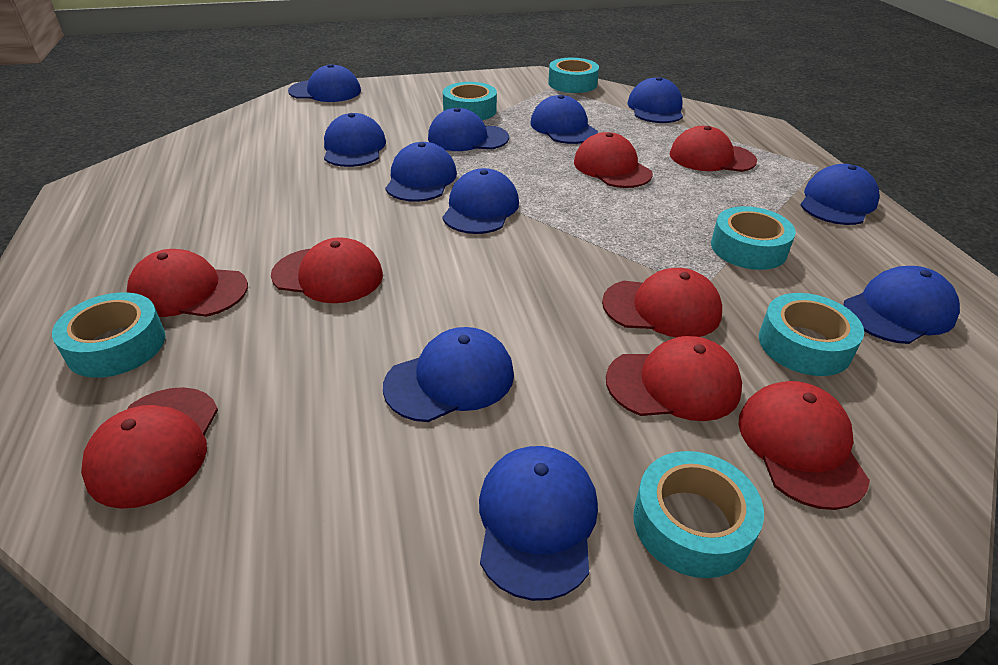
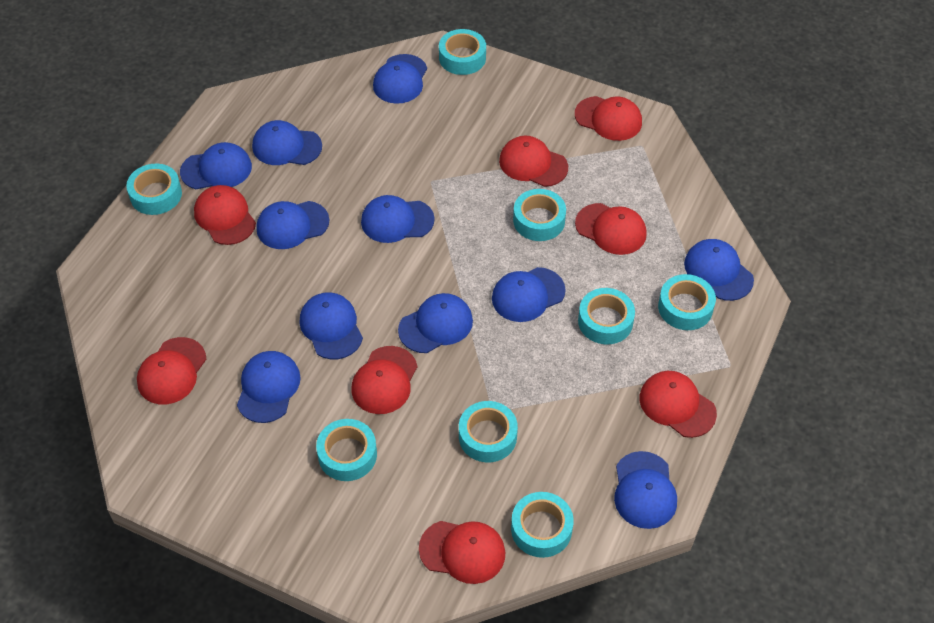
turquoise tape: [52,292,165,378] [443,82,497,120] [548,58,599,93] [633,451,764,578] [711,206,796,270] [759,293,864,376] = 6 -> [126,164,182,215] [316,419,377,481] [439,29,486,75] [459,401,518,462] [511,492,574,558] [513,189,566,241] [578,288,635,344] [658,274,716,330] = 8

